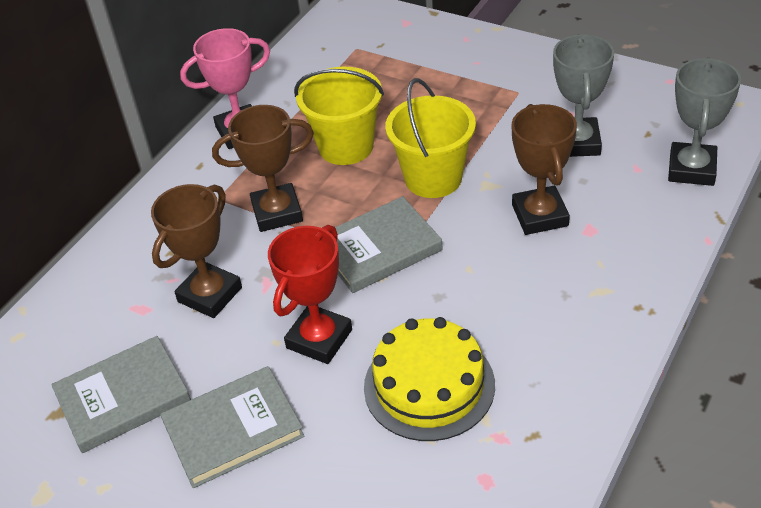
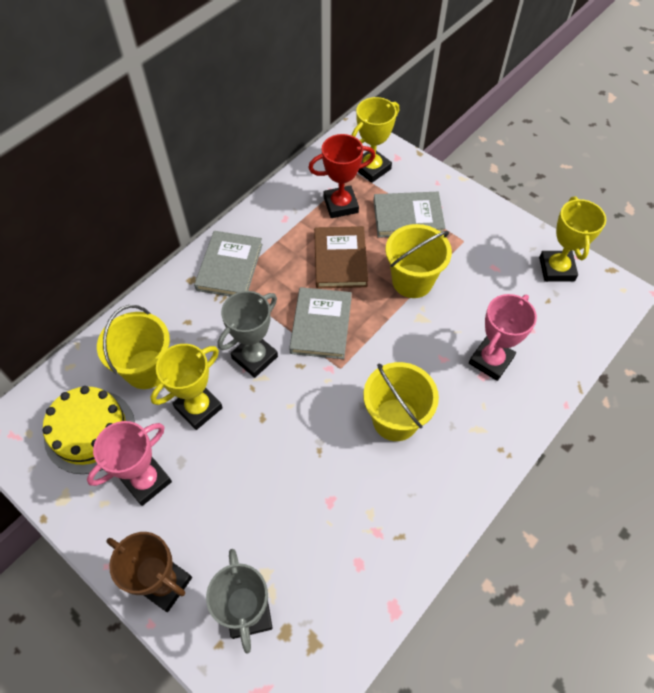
brown book: none = 0 -> [314,226,368,288] = 1
brown trophy: [151,184,242,318] [212,105,314,232] [512,104,577,235] = 3 -> [107,532,192,612] = 1
pink trophy: [180,28,270,149] = 1 -> [87,421,172,506] [469,294,537,381] = 2
yellow bucket: [294,67,384,165] [385,78,476,198] = 2 -> [97,305,170,389] [363,362,439,441] [385,224,452,298] = 3
yellow trophy: none = 0 -> [151,344,223,430] [351,97,399,183] [539,196,606,282] = 3

